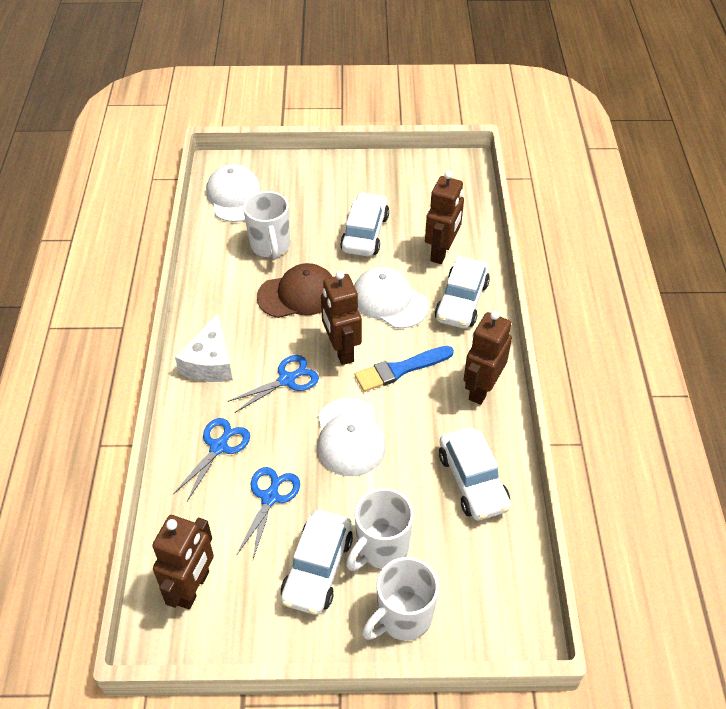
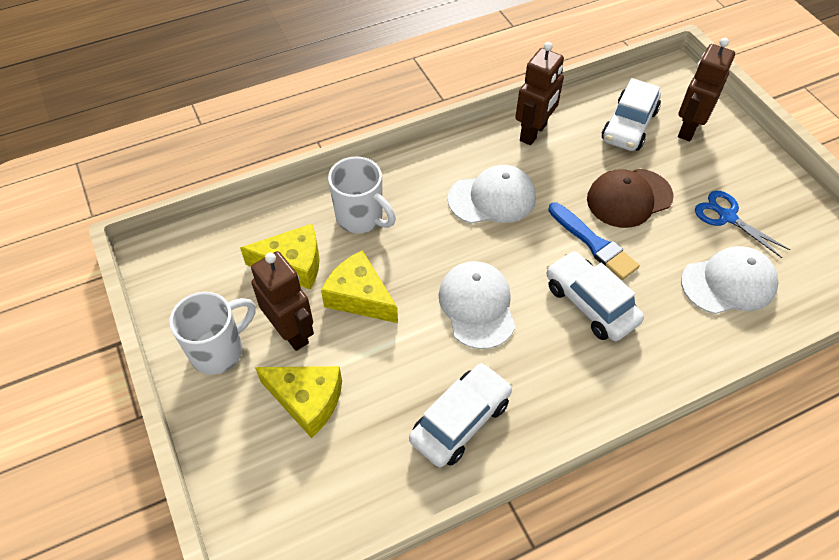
blue scissors: [173,418,250,501] [227,355,319,413] [237,467,300,559] = 3 -> [695,191,790,258] = 1
brown robot: [152,515,214,610] [321,271,362,365] [425,171,464,264] [464,311,512,405] = 4 -> [251,251,314,351] [515,42,564,145] [678,38,735,141] = 3
white car: [281,510,353,615] [340,192,389,256] [435,256,490,329] [439,427,511,520] = 4 -> [409,363,512,467] [547,251,644,341] [602,78,661,151] = 3
white cheese: [175,313,233,382] = 1 -> none = 0
white mug: [243,191,290,260] [346,488,414,571] [362,557,439,641] = 3 -> [169,292,256,375] [328,156,396,233] = 2
yellow cheese: none = 0 -> [240,224,319,290] [255,366,342,438] [321,250,398,323] = 3

